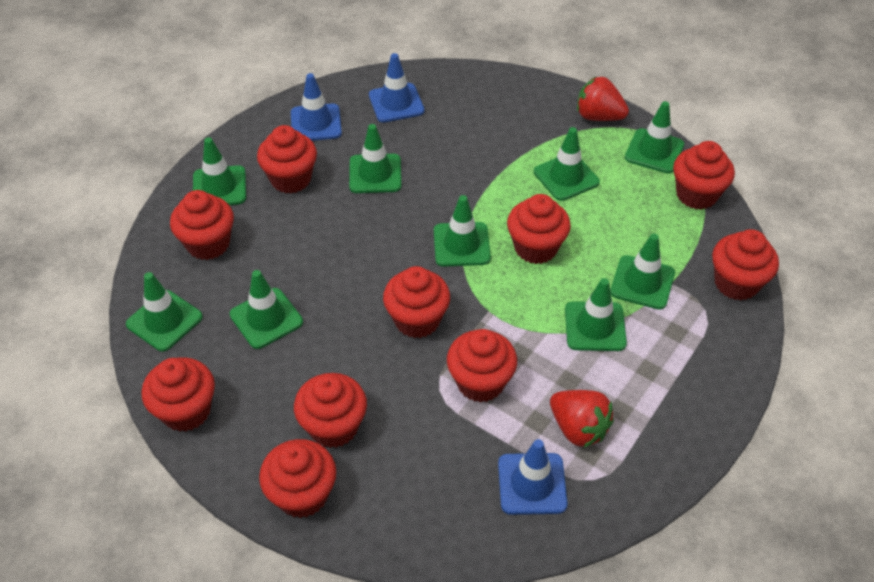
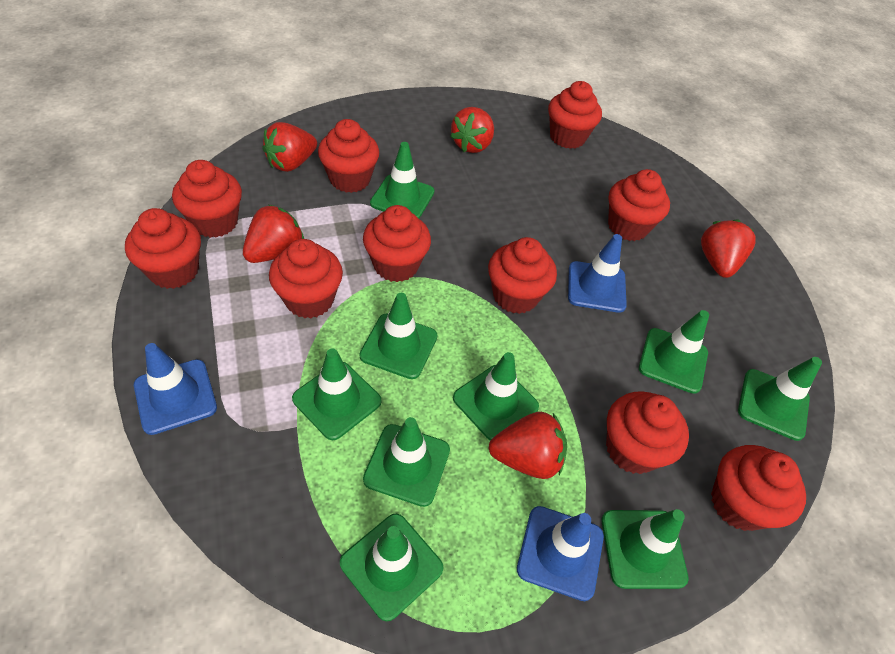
red strawberry: [550,390,614,448] [577,76,629,121] = 2 -> [243,205,304,263] [262,122,317,172] [450,107,494,153] [488,412,567,479] [701,219,756,278] = 5

